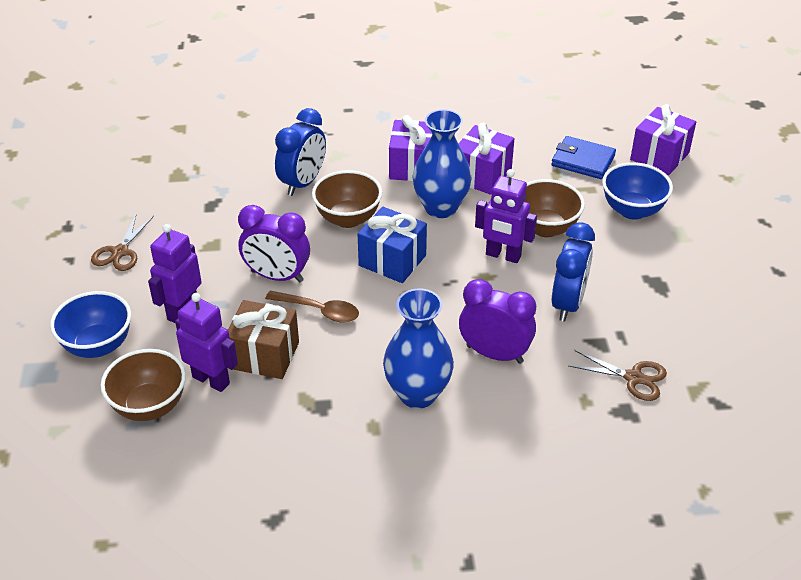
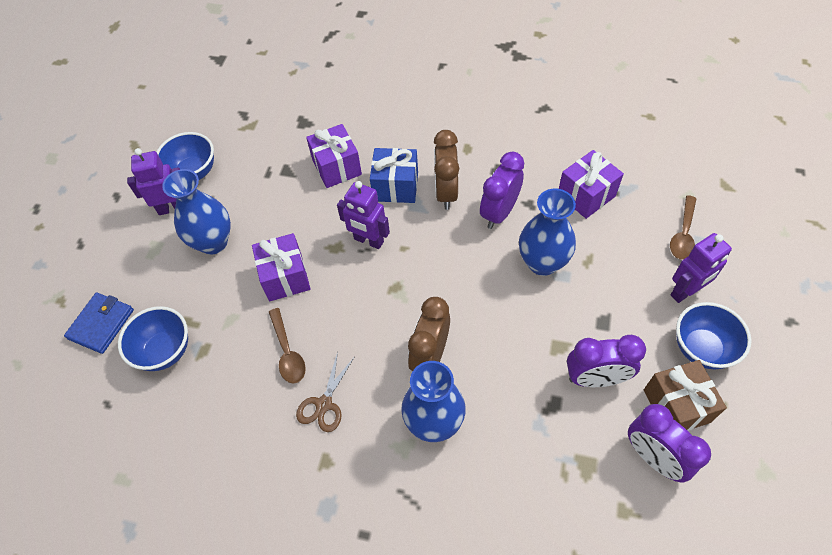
blue bowl: [50,291,131,358] [602,162,673,220] = 2 -> [118,306,188,371] [157,132,214,180] [676,302,752,369] = 3
blue clock: [275,108,326,196] [552,222,595,322] = 2 -> none = 0
blue vase: [383,288,454,409] [412,109,472,218] = 2 -> [162,169,231,255] [401,361,466,442] [519,188,576,276] = 3
brown bowl: [100,349,186,421] [312,170,382,228] [524,179,585,237] = 3 -> none = 0
brown clock: none = 0 -> [408,297,450,371] [434,130,459,210] = 2
brown scissors: [91,213,154,271] [569,350,667,401] = 2 -> [296,352,355,432] = 1
brown spoon: [265,291,359,322] = 1 -> [269,308,306,383] [670,195,697,260] = 2
purple clock: [238,205,310,282] [459,279,536,364] = 2 -> [480,152,524,229] [567,335,646,387] [628,404,711,482] = 3

